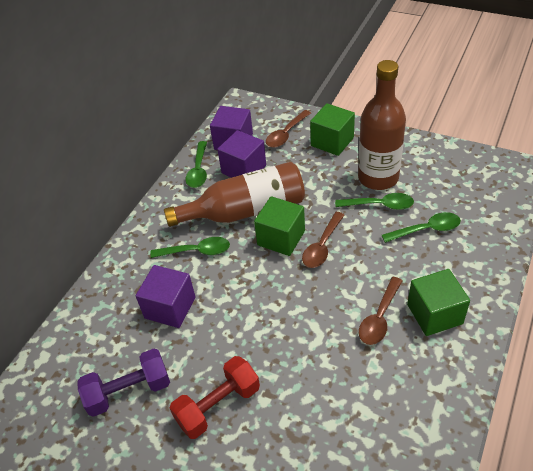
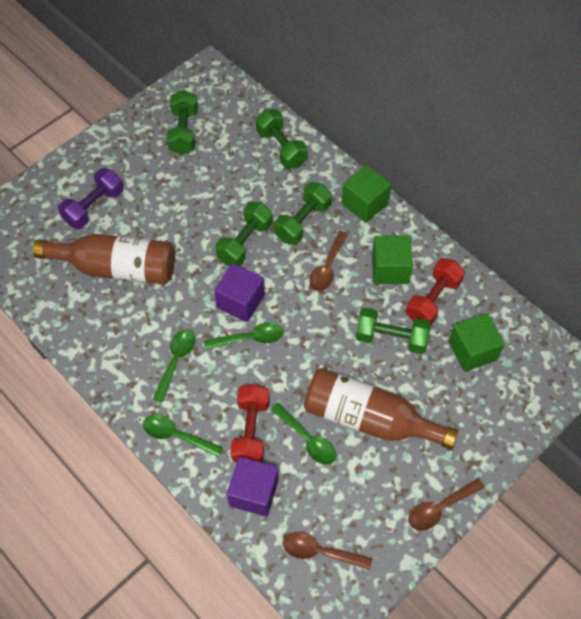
green dumbbell: none = 0 -> [166,90,198,155] [215,202,273,266] [256,109,308,169] [274,182,332,245] [355,308,431,354] = 5
purple cube: [135,265,196,328] [210,106,253,150] [217,130,266,178] = 3 -> [214,263,265,322] [227,457,279,517] = 2
red dumbbell: [170,356,260,439] = 1 -> [230,384,270,462] [406,258,465,325] = 2

